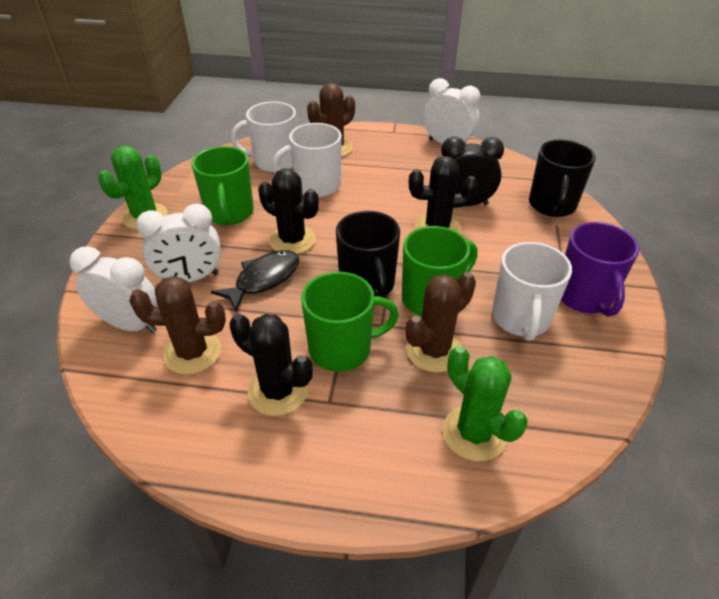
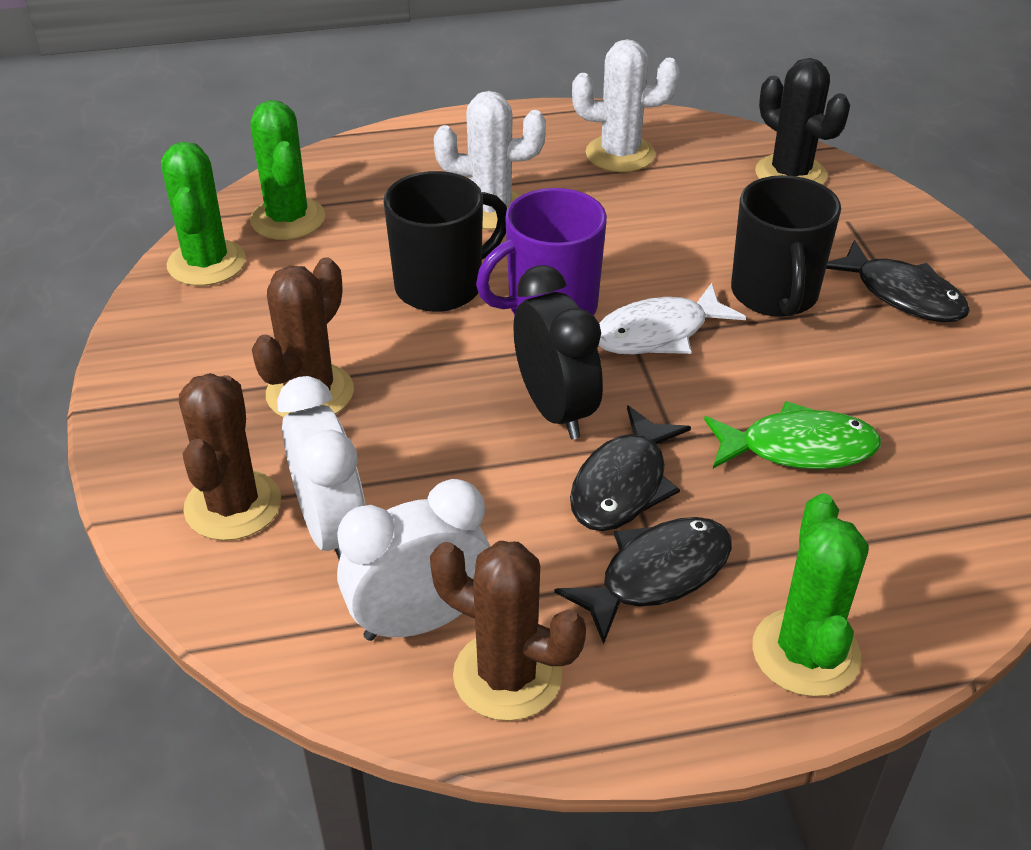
black cactus: [229,314,313,416] [258,168,319,254] [409,156,478,233] = 3 -> [755,58,850,185] = 1
black fish: [211,250,299,312] = 1 -> [554,517,732,644] [570,405,691,531] [826,240,970,322] = 3
green cactus: [98,146,168,230] [442,346,528,461] = 2 -> [161,142,246,286] [250,100,325,240] [752,493,868,697] = 3
green fish: none = 0 -> [704,401,881,469] = 1
green mug: [192,146,254,225] [301,272,399,372] [402,226,478,317] = 3 -> none = 0
white cactus: none = 0 -> [434,91,546,230] [572,39,680,172] = 2
white clock: [69,246,158,333] [136,203,221,282] [424,78,480,144] = 3 -> [277,376,365,560] [337,479,491,641] = 2
white fish: none = 0 -> [599,283,746,354] = 1
white mug: [231,101,297,173] [272,123,342,197] [492,242,572,341] = 3 -> none = 0

